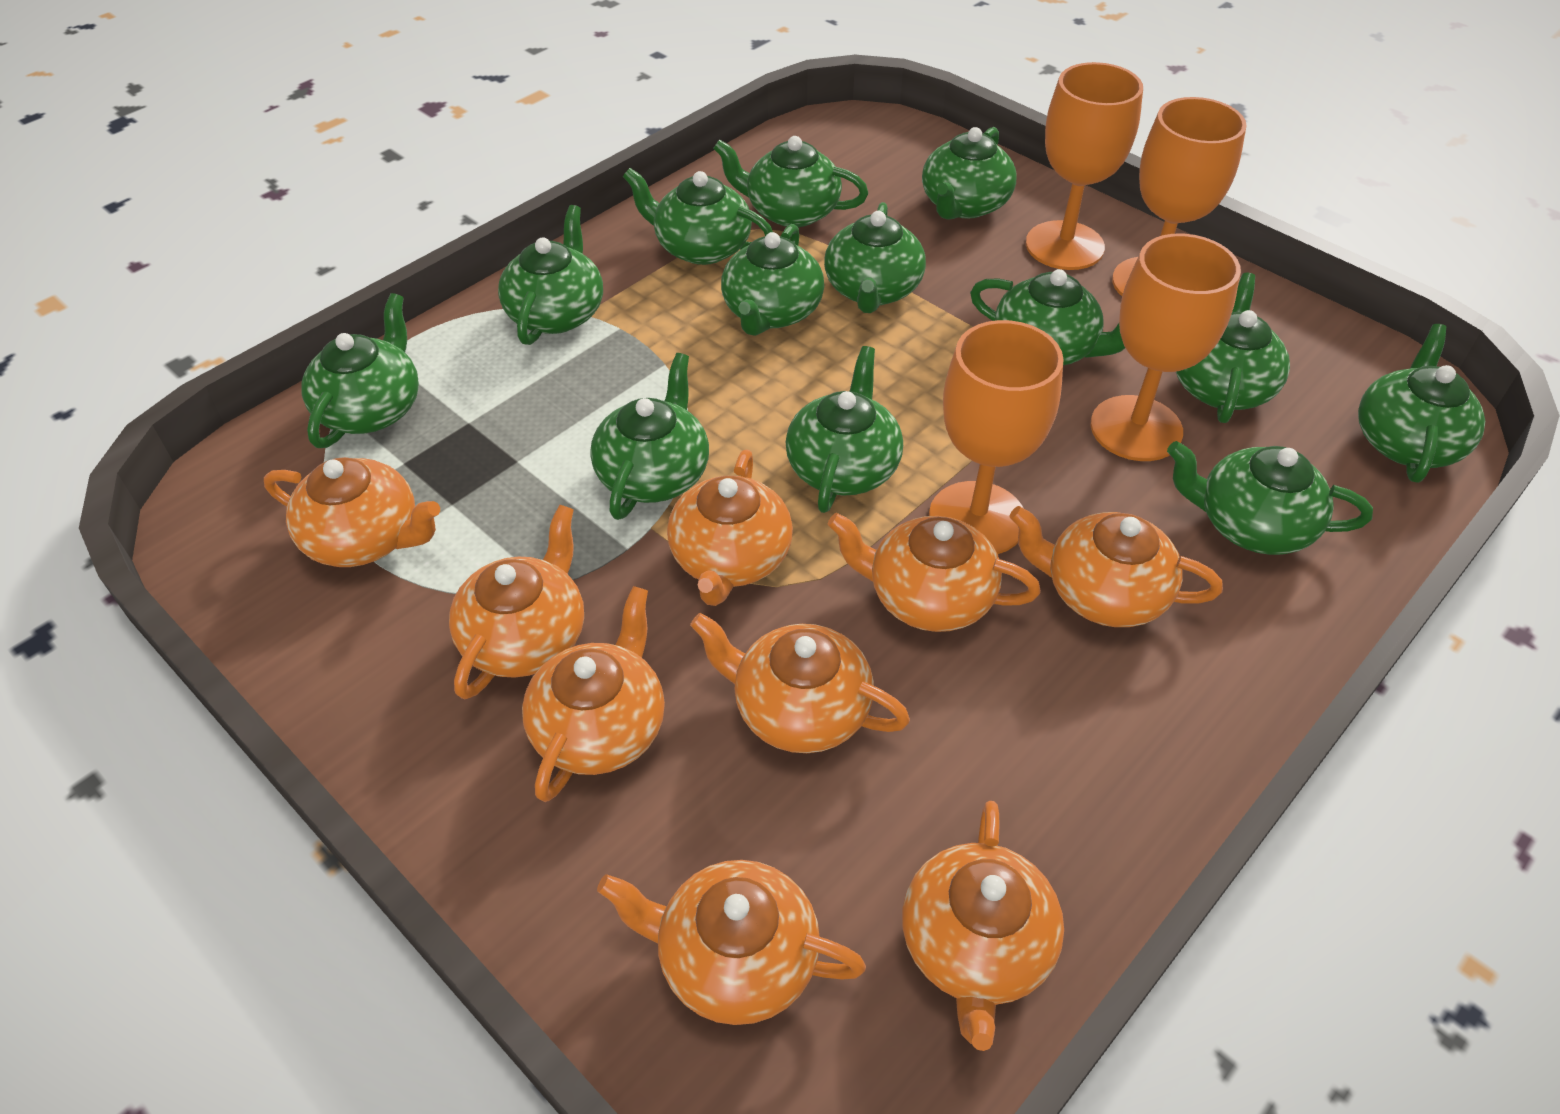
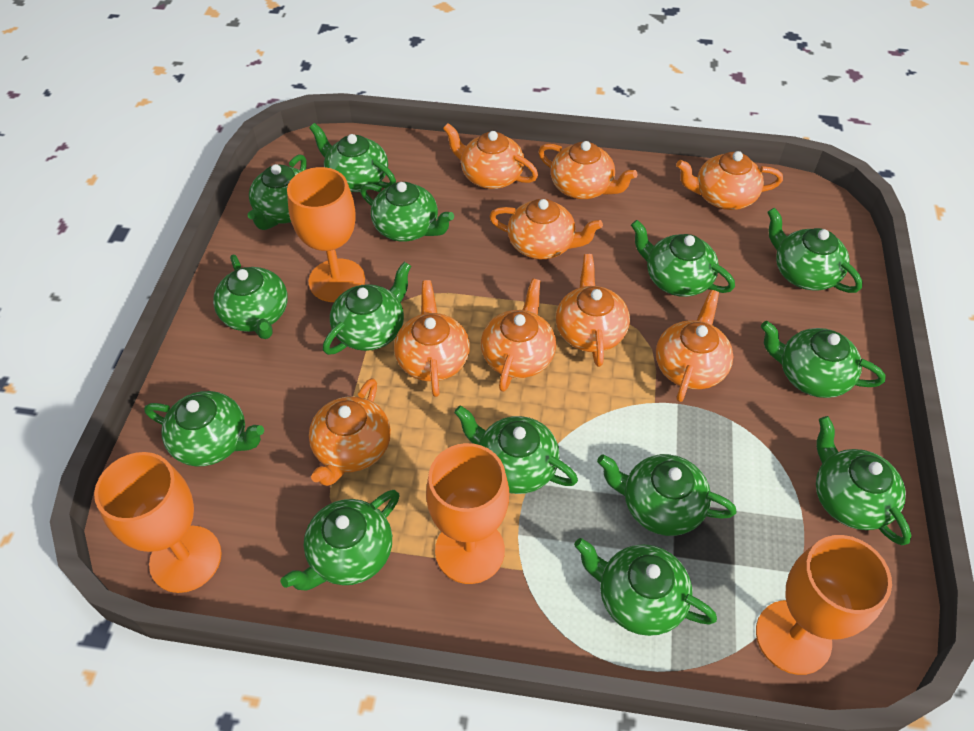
green teapot: [301,293,419,448] [498,205,603,345] [590,353,709,520] [623,168,773,265] [713,136,868,227] [721,224,824,336] [785,346,903,513] [824,202,926,313] [922,127,1017,220] [970,269,1125,365] [1167,441,1373,555] [1176,273,1290,423] [1358,324,1485,483] = 13 -> [144,391,264,467] [213,254,288,339] [247,154,307,230] [281,490,399,591] [309,123,396,192] [323,262,411,355] [360,182,454,241] [454,405,578,494] [574,538,717,636] [597,454,737,536] [631,220,735,297] [761,321,886,398] [767,208,863,293] [816,416,912,545] = 14

